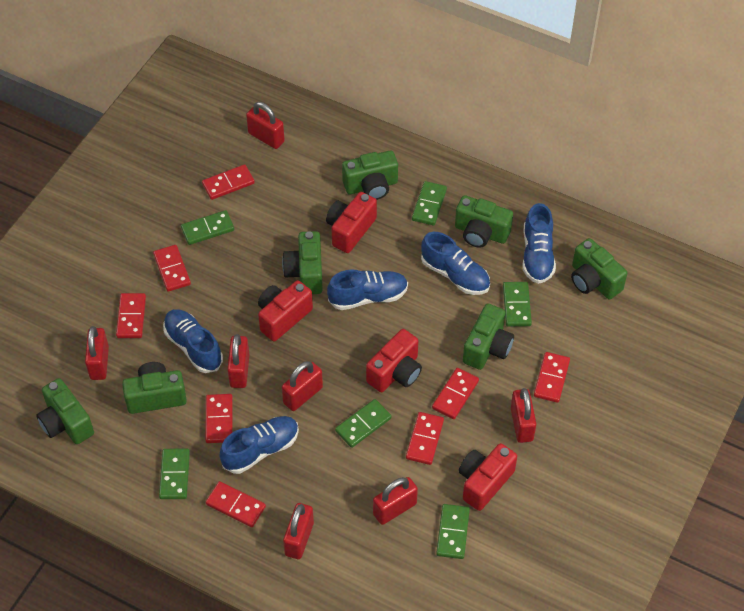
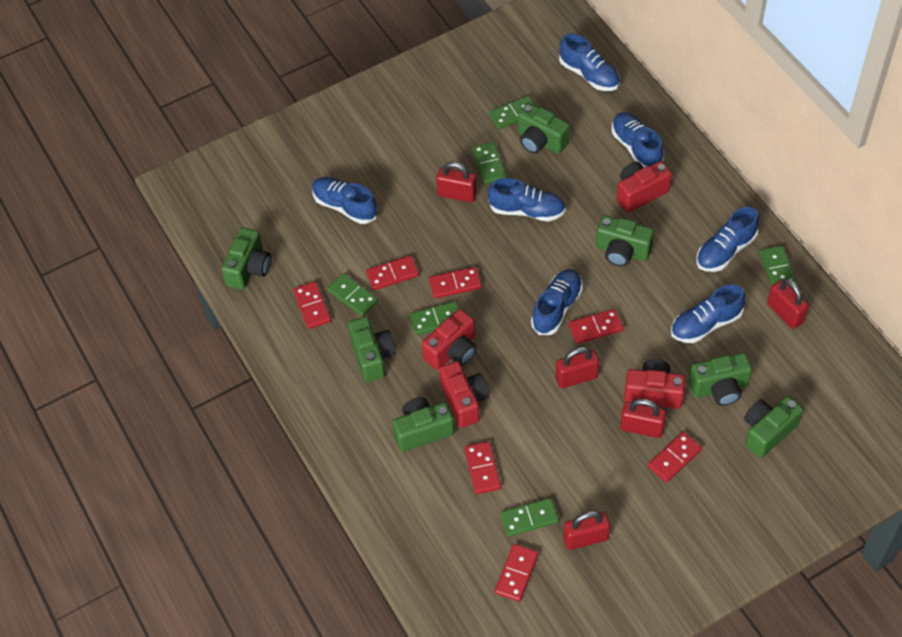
blue shoe: [163,309,223,373] [219,416,299,474] [327,270,408,310] [421,232,490,295] [523,203,556,284] = 5 -> [312,177,377,224] [488,178,566,222] [531,269,583,335] [559,33,620,91] [612,112,663,167] [671,284,745,343] [696,206,759,272] = 7
red domino: [116,293,146,338] [153,245,191,292] [202,164,255,200] [205,394,233,443] [206,481,266,527] [406,412,444,465] [432,368,479,419] [534,352,570,403] = 8 -> [293,282,331,329] [366,255,419,290] [429,267,482,298] [464,441,501,494] [495,544,538,602] [569,309,624,344] [648,432,702,483] = 7
red padlock: [85,326,109,380] [227,334,250,388] [246,102,285,149] [282,361,323,411] [283,503,314,559] [373,477,418,525] [511,388,536,443] = 7 -> [436,162,477,203] [555,347,599,388] [563,511,610,550] [620,399,666,438] [767,279,809,329] = 5

